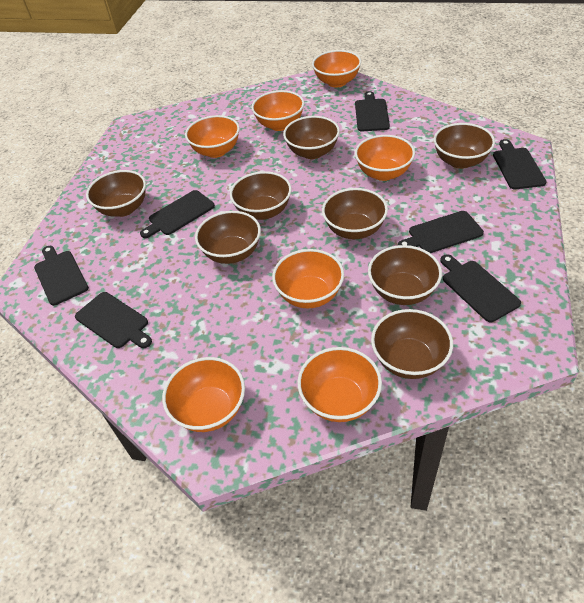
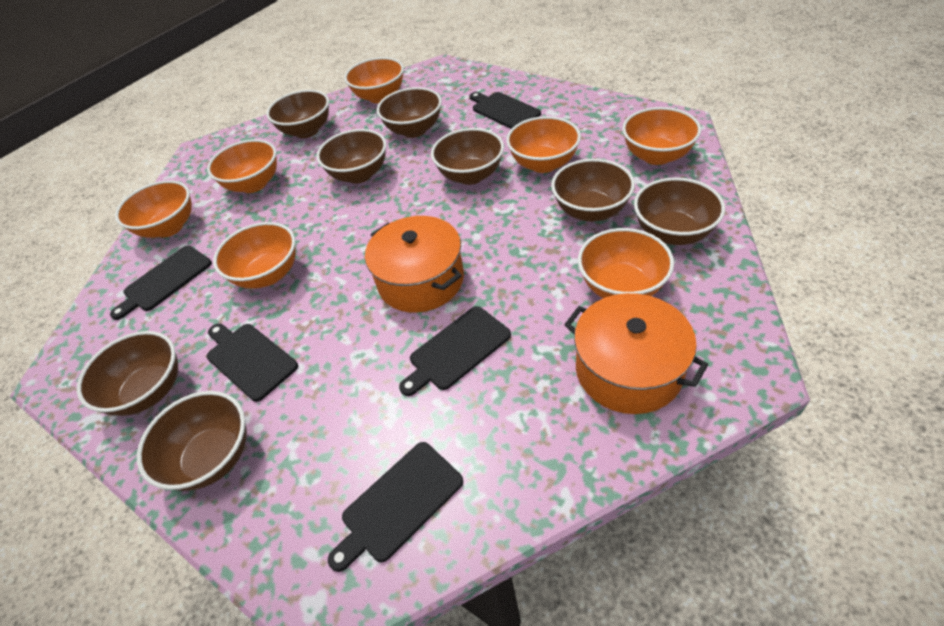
black cutting board: [34,246,89,306] [75,292,152,348] [140,190,215,238] [355,91,390,131] [398,211,484,253] [440,254,521,322] [493,139,547,189] = 7 -> [110,246,212,320] [207,323,298,402] [328,442,463,572] [399,306,511,396] [470,92,541,129] = 5
orange pot: none = 0 -> [365,216,464,313] [564,293,708,414] = 2

